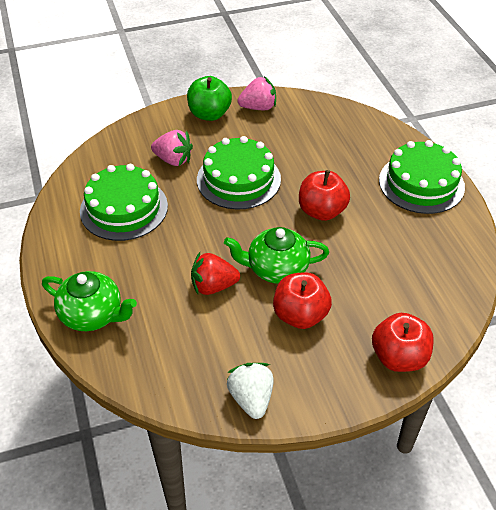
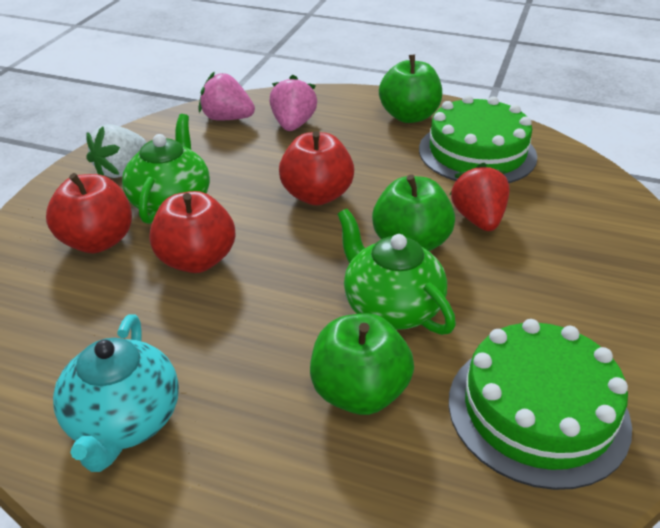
green apple: [187,76,232,121] = 1 -> [310,313,414,415] [372,174,455,251] [379,54,442,123] = 3
green cake: [80,164,168,241] [197,136,281,210] [379,140,465,214] = 3 -> [419,95,537,183] [449,319,632,490] = 2
turquoise teapot: none = 0 -> [53,314,179,472] = 1

